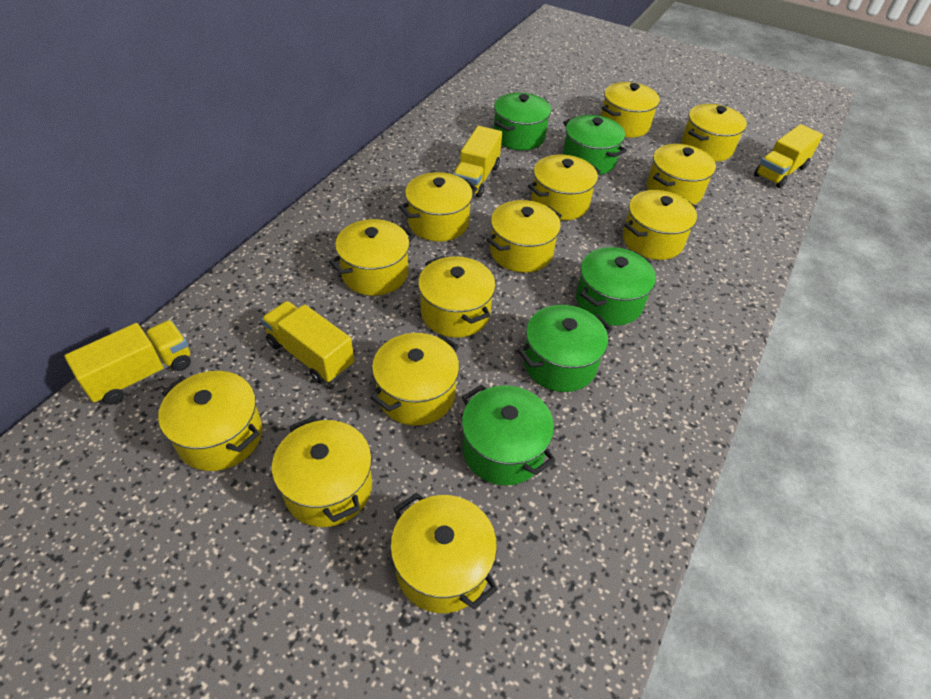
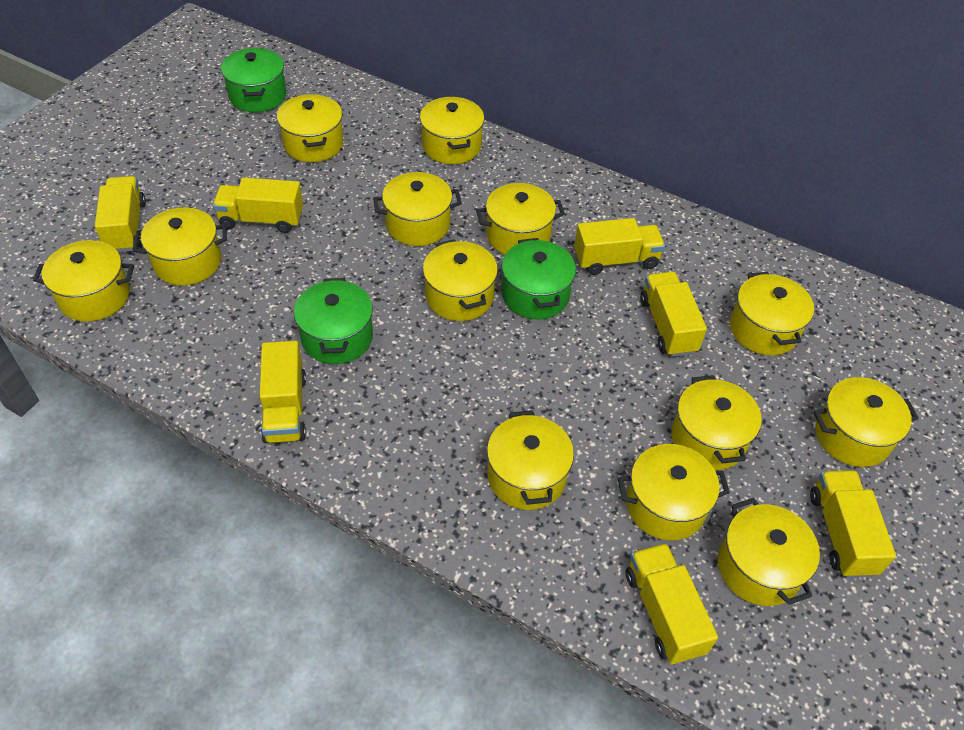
green pot: [462,385,556,486] [494,93,551,150] [517,305,613,392] [562,115,627,175] [576,247,656,326] = 5 -> [221,48,287,112] [294,278,373,364] [502,238,576,320] = 3
yellow truck: [64,320,191,405] [261,301,354,384] [453,126,502,198] [754,124,823,188] = 4 -> [95,176,146,252] [213,177,303,233] [259,341,306,443] [574,218,665,275] [626,543,718,665] [640,272,707,357] [810,470,896,578] = 7

